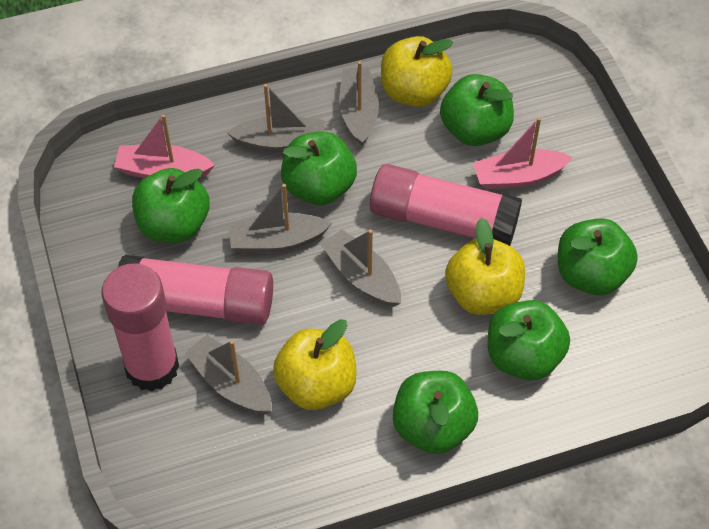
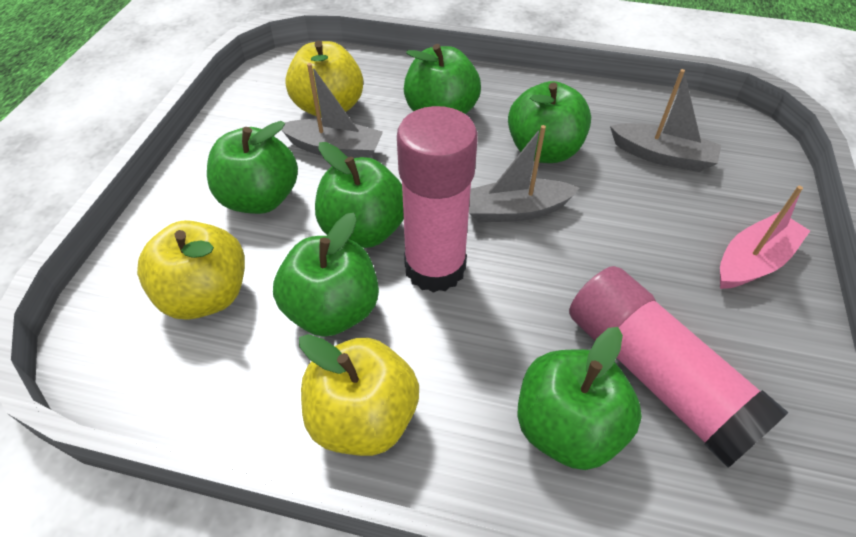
grey boat: [185,334,272,414] [227,84,325,152] [228,184,332,253] [321,229,401,307] [339,61,379,146] = 5 -> [282,63,383,158] [469,125,580,223] [610,69,721,172] = 3
pink boat: [114,114,215,178] [473,117,573,189] = 2 -> [720,186,810,289] = 1
pink glue stick: [101,263,179,391] [118,255,273,325] [370,164,522,246] = 3 -> [397,106,478,293] [569,266,789,468] = 2

